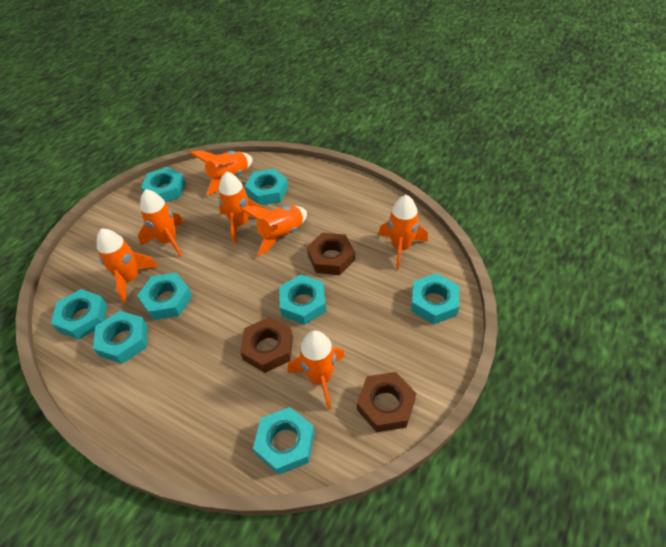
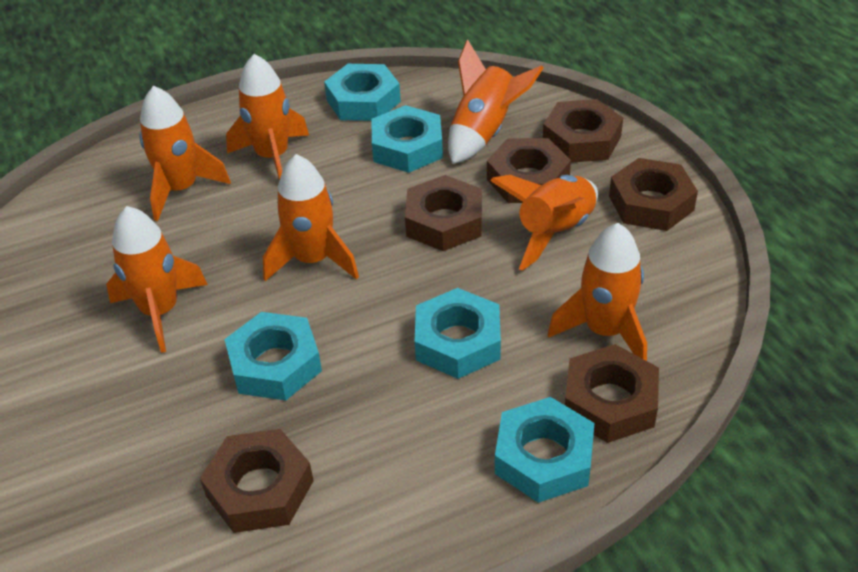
brown nut: [240,317,293,373] [307,233,355,275] [357,372,416,432] = 3 -> [200,429,314,533] [405,175,482,251] [487,138,571,203] [543,99,623,163] [565,344,659,443] [609,158,698,231] = 6
turquoise nut: [51,289,107,340] [93,311,147,364] [137,273,192,320] [141,167,186,202] [245,169,288,205] [253,407,315,475] [279,274,326,325] [411,273,459,324] = 8 -> [224,312,322,401] [324,64,401,121] [372,105,443,173] [415,288,501,379] [495,397,594,503] = 5

